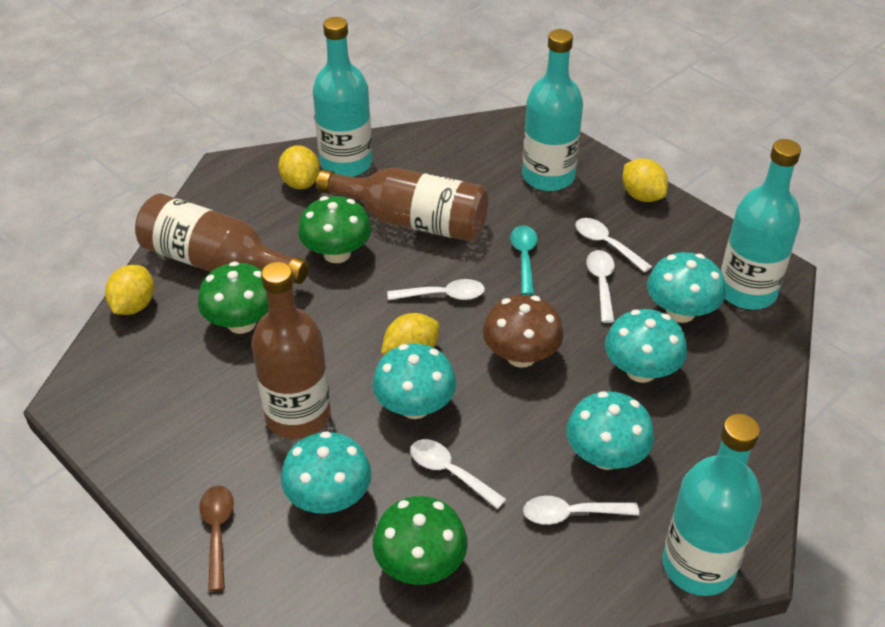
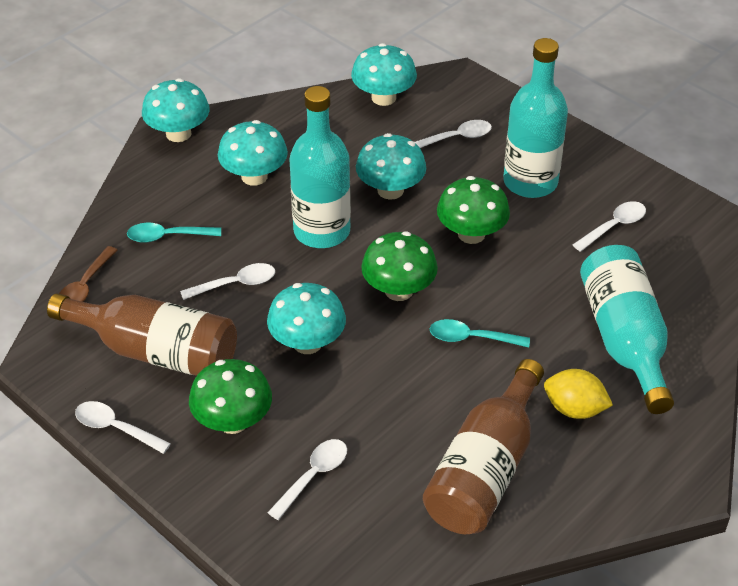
brown bottle: [135,194,309,284] [251,262,331,439] [316,168,488,242] = 3 -> [47,293,237,376] [423,359,544,534] = 2
brown mushroom: [483,295,564,368] = 1 -> none = 0
turquoise bottle: [313,17,372,177] [522,29,583,191] [662,414,762,596] [721,139,801,309] = 4 -> [289,86,351,248] [503,38,568,198] [580,245,674,414] = 3
turquoise spoon: [510,225,538,295] = 1 -> [127,223,221,243] [430,319,530,347] = 2
yellow lemon: [105,265,154,315] [278,145,320,189] [381,313,439,355] [622,158,668,202] = 4 -> [544,369,613,419] = 1

